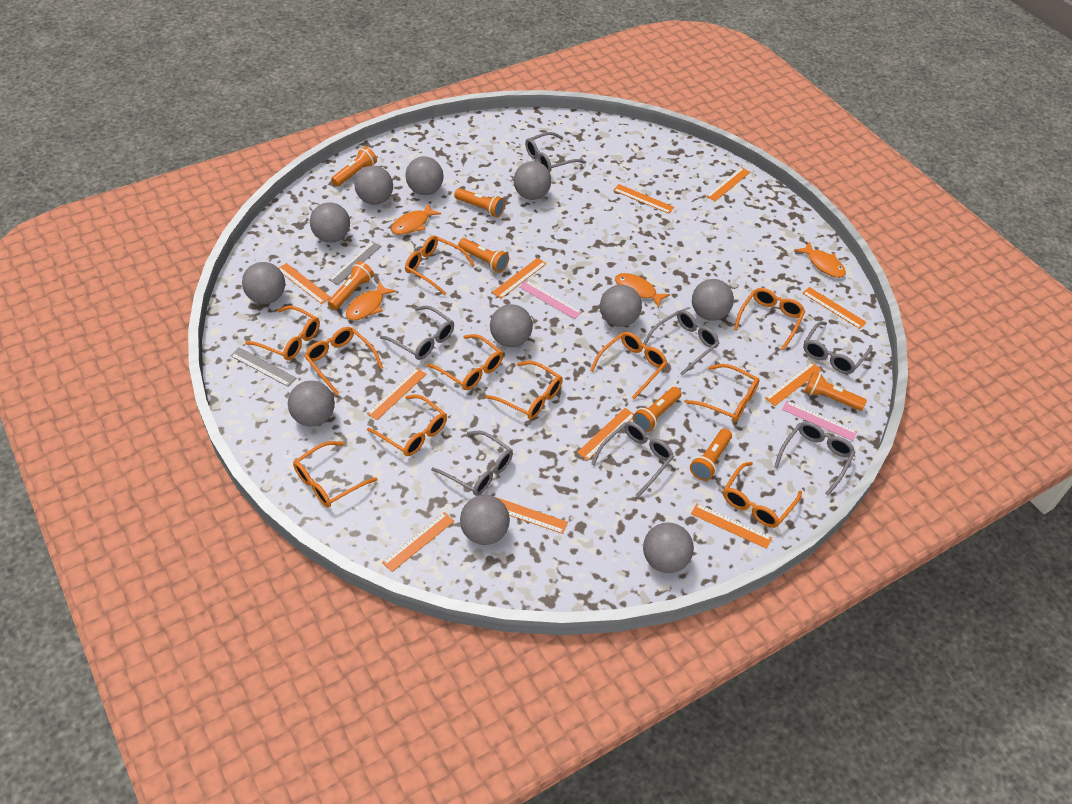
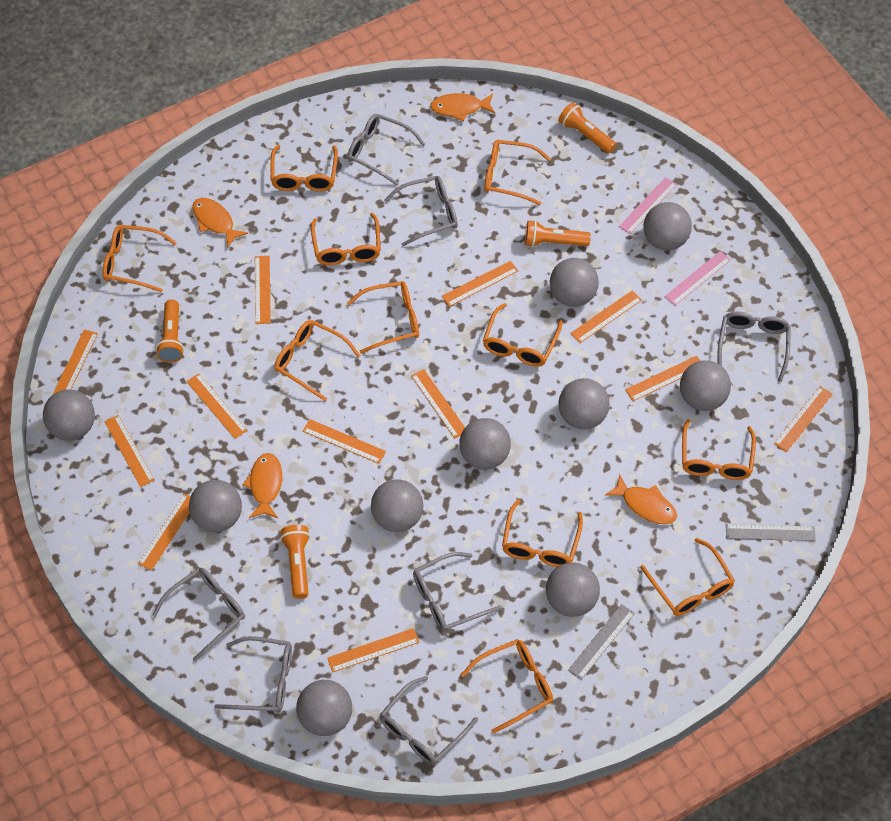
grey ball: [242,262,285,304] [288,380,335,427] [310,202,350,243] [355,166,393,205] [405,156,444,195] [460,495,510,545] [490,304,533,347] [514,161,551,200] [600,285,642,327] [643,522,694,573] [692,279,734,321] = 11 -> [43,389,95,441] [189,480,242,532] [296,680,352,736] [371,479,423,532] [459,418,511,470] [546,562,600,617] [550,258,599,307] [558,378,610,429] [644,202,692,250] [680,360,731,411] = 10
orange flashlight: [328,261,374,310] [331,146,377,186] [454,188,505,217] [458,238,509,273] [633,387,682,433] [690,428,732,481] [804,371,867,411] = 7 -> [156,299,184,363] [280,525,310,599] [525,220,591,247] [558,102,616,153] = 4
orange ruler: [279,263,331,304] [367,368,427,420] [382,512,454,572] [492,258,547,299] [493,496,568,534] [577,408,634,460] [613,184,674,214] [691,503,772,549] [706,167,750,201] [765,362,822,406] [802,287,867,329] = 11 -> [52,329,98,395] [104,415,155,487] [138,493,191,571] [186,373,248,439] [255,256,271,324] [303,419,386,464] [327,628,419,672] [411,369,465,439] [442,261,518,307] [570,290,642,343] [625,356,700,401] [774,386,833,452] = 12

